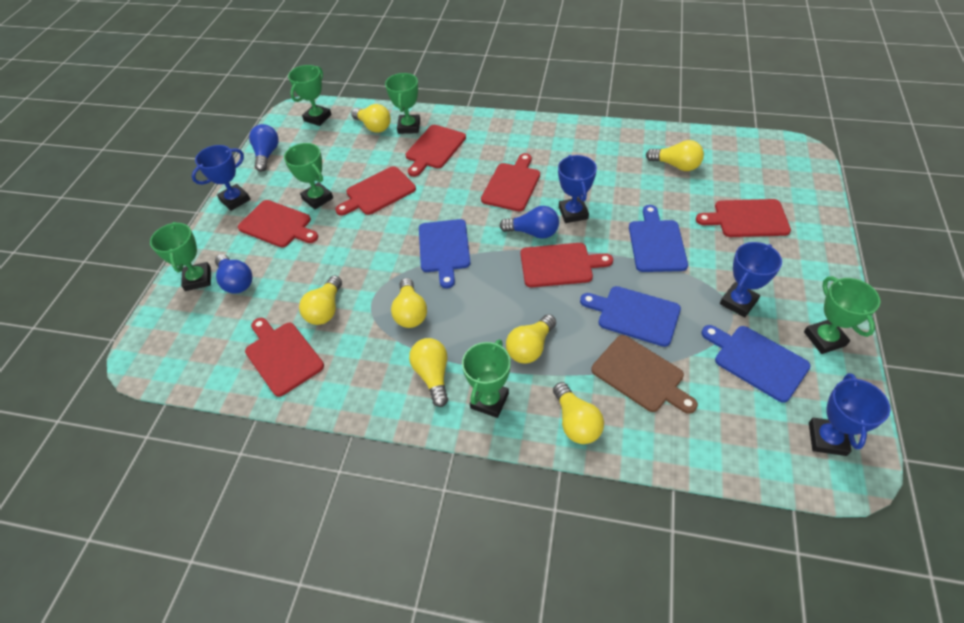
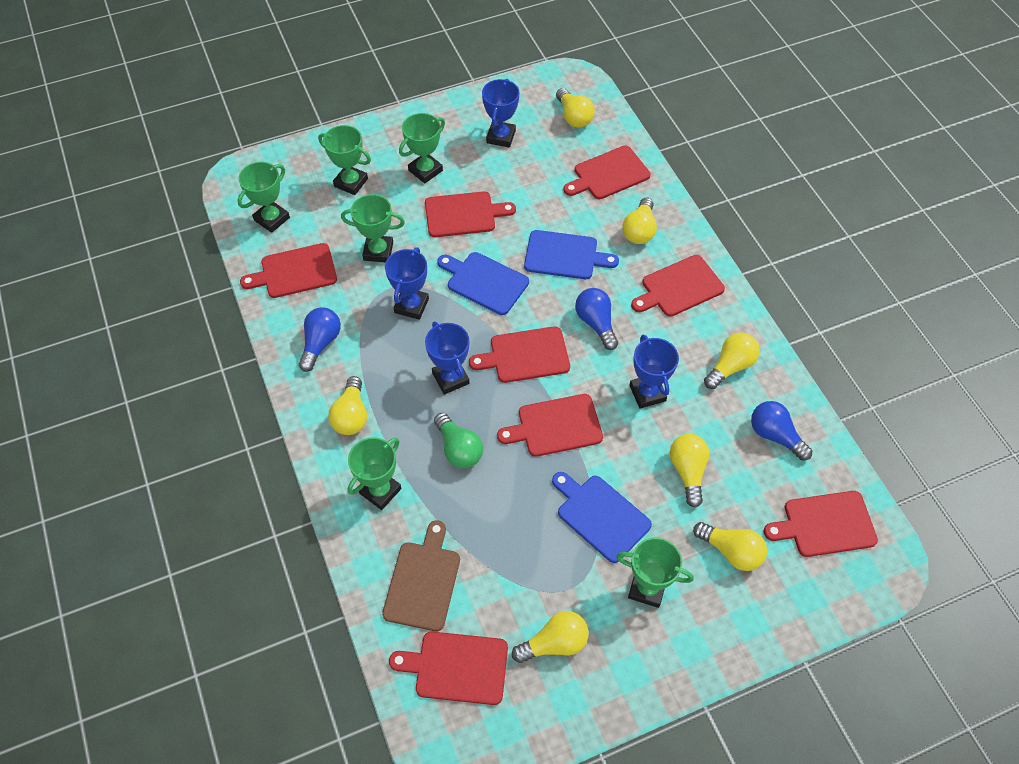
blue cutting board: [419,219,470,288] [580,286,681,347] [629,205,688,272] [701,325,811,403] = 4 -> [437,252,529,315] [524,230,619,279] [552,472,652,563] = 3
green light bulb: none = 0 -> [434,413,483,468] = 1
red cutting board: [238,200,318,247] [245,318,324,397] [335,166,416,216] [406,125,466,177] [481,153,540,211] [520,243,613,287] [696,199,791,237] = 7 -> [240,243,337,298] [389,632,508,705] [425,191,516,237] [469,326,570,383] [497,394,603,457] [563,146,651,199] [631,255,725,317] [763,491,878,557] = 8

